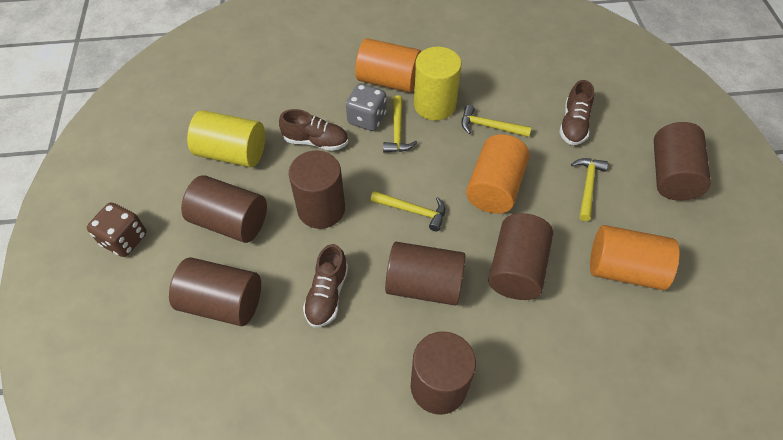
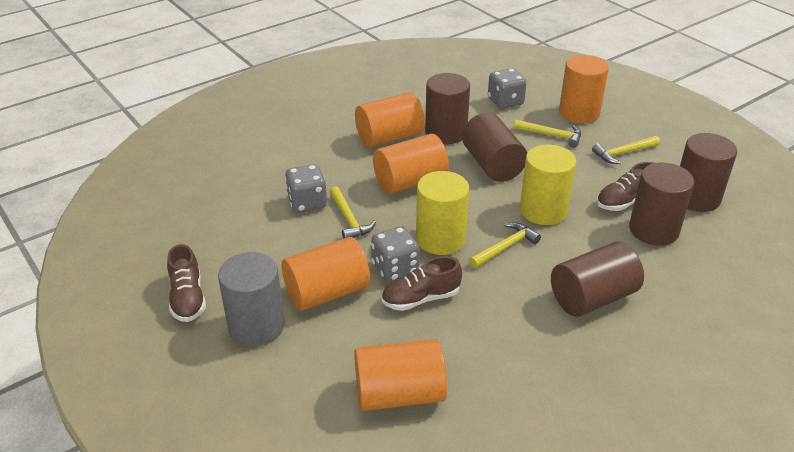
brown cylinder: [169,257,261,326] [181,175,267,243] [289,151,345,229] [385,242,466,306] [411,331,476,415] [488,213,553,300] [654,122,711,201] = 7 -> [425,73,470,144] [462,113,527,182] [551,241,644,317] [629,163,695,246] [680,133,737,212] = 5
brown dice: [87,203,146,257] = 1 -> none = 0
grey cylinder: none = 0 -> [218,252,285,347] = 1
grey dice: [346,84,386,131] = 1 -> [285,164,327,213] [371,226,420,282] [488,68,527,109] = 3
orange cylinder: [355,38,421,92] [466,134,530,214] [590,225,679,290] = 3 -> [282,237,370,311] [354,339,447,411] [355,92,425,147] [373,134,449,194] [559,55,609,124] = 5

